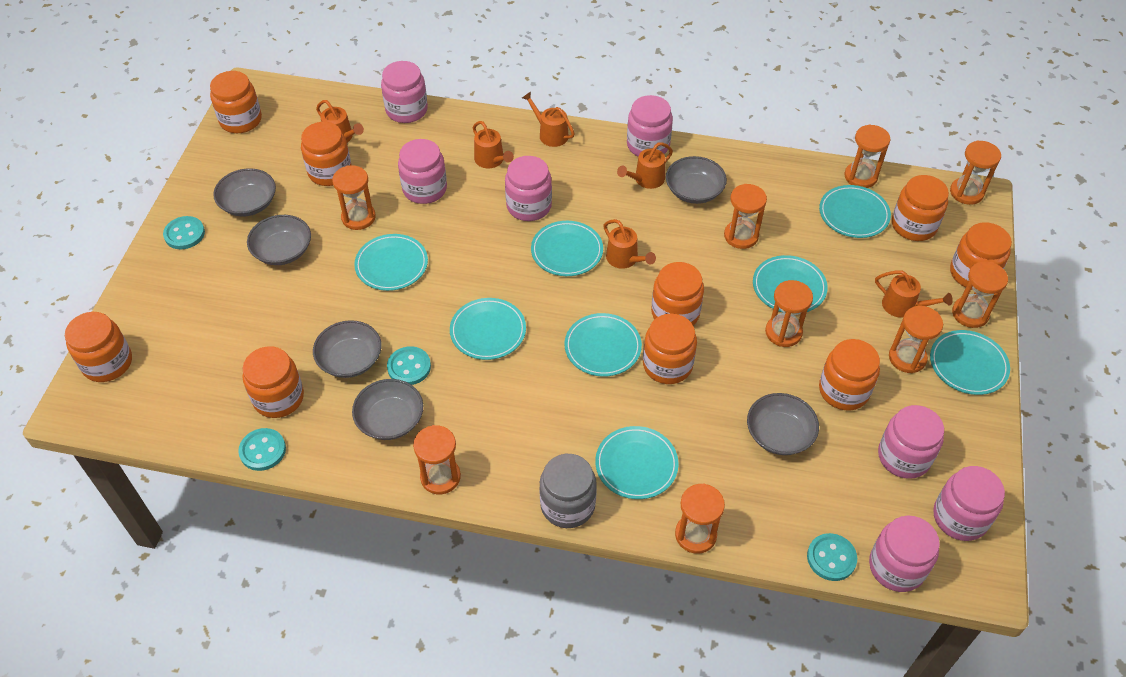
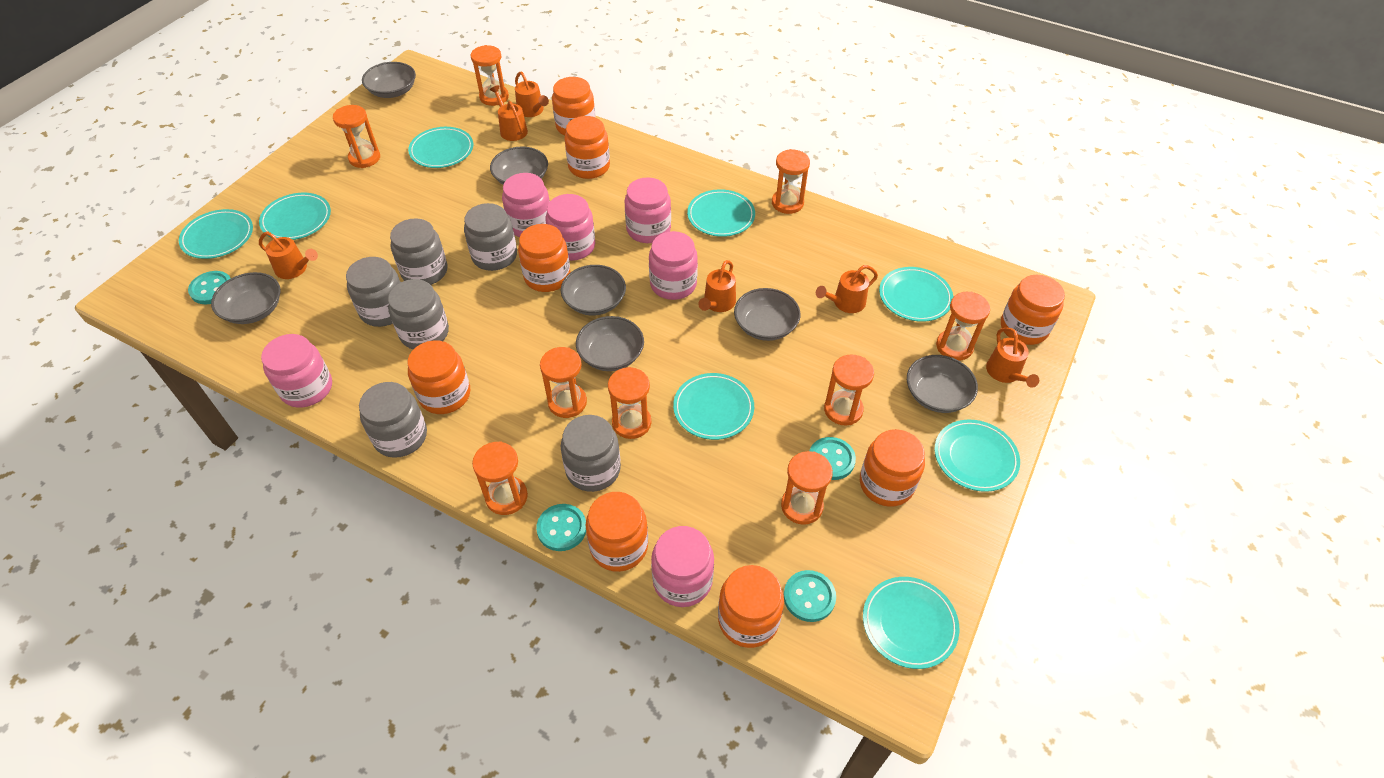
grey bowl: [213,168,276,216] [247,215,311,265] [313,320,382,378] [352,379,423,440] [666,156,727,204] [747,393,819,455] = 6 -> [211,272,281,324] [362,62,416,98] [490,147,548,185] [561,265,626,316] [576,316,644,371] [734,288,801,341] [907,355,978,413] = 7
grey jar: [539,454,597,528] = 1 -> [346,257,401,327] [359,382,427,458] [388,279,449,349] [390,218,447,285] [464,203,517,271] [561,415,621,492] = 6
orange jar: [65,312,132,382] [210,71,262,133] [243,346,304,418] [301,122,352,186] [643,314,697,384] [651,262,704,325] [819,339,880,410] [892,175,949,241] [950,222,1012,290] = 9 -> [407,340,470,414] [518,224,570,292] [552,77,595,136] [565,116,610,179] [585,492,648,572] [718,565,784,648] [860,429,925,507] [1001,275,1065,345] = 8
pink jar: [381,61,428,123] [398,139,447,204] [505,156,552,221] [627,95,673,157] [869,516,940,592] [878,405,944,479] [933,466,1005,541] = 7 -> [261,334,332,408] [502,173,550,237] [545,194,595,261] [624,177,671,243] [649,231,698,300] [651,526,714,607] = 6

